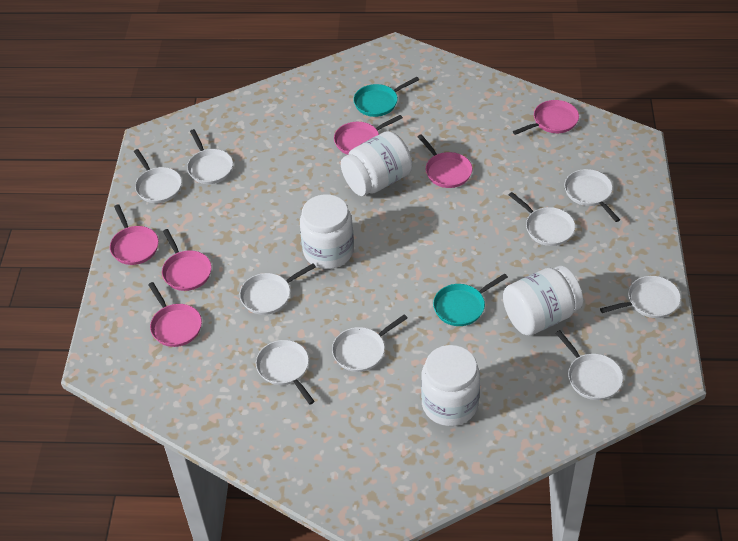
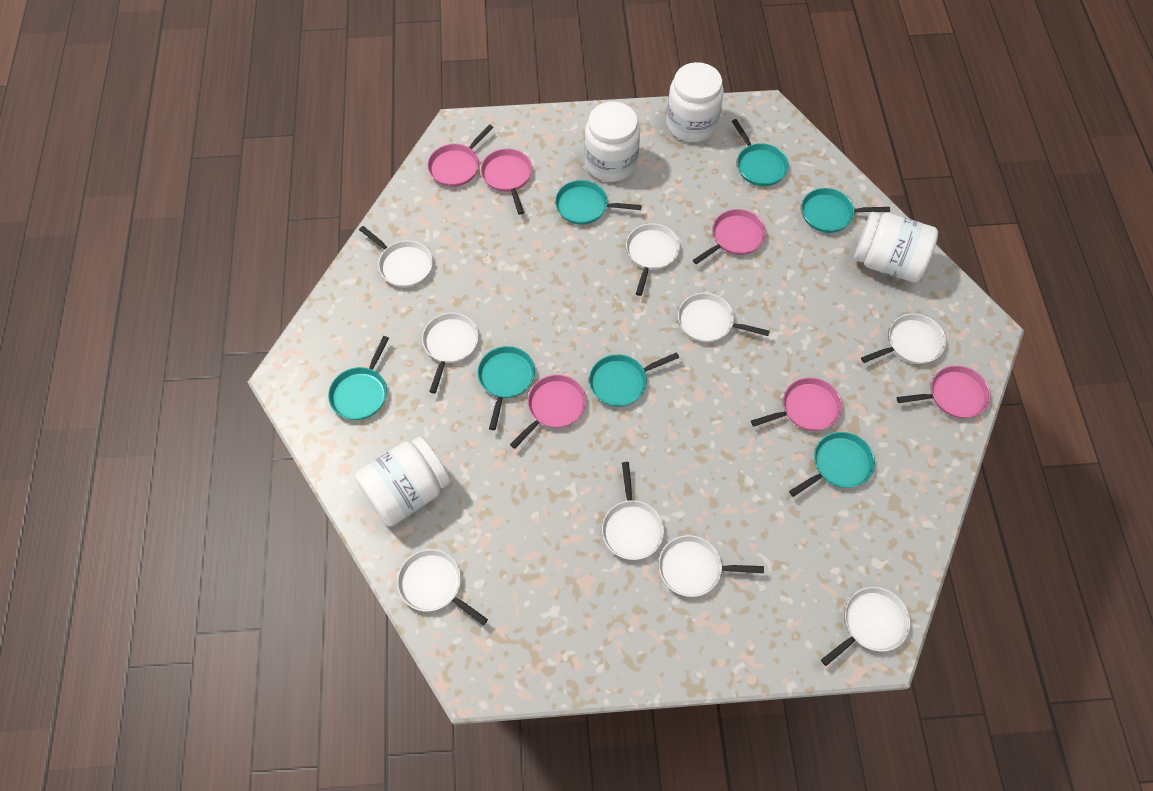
turquoise pan: [353,77,419,117] [433,273,508,326] = 2 -> [328,336,389,420] [477,346,535,430] [555,180,642,225] [589,352,679,407] [732,119,789,186] [789,432,875,497] [801,188,890,233] = 7

